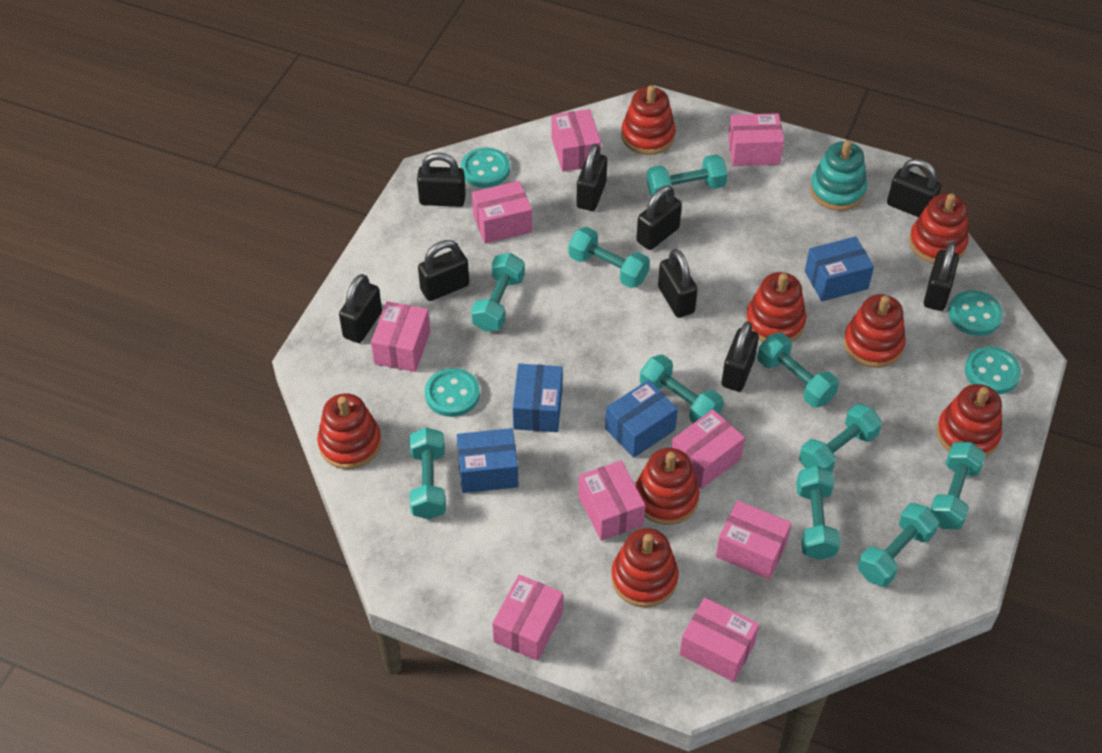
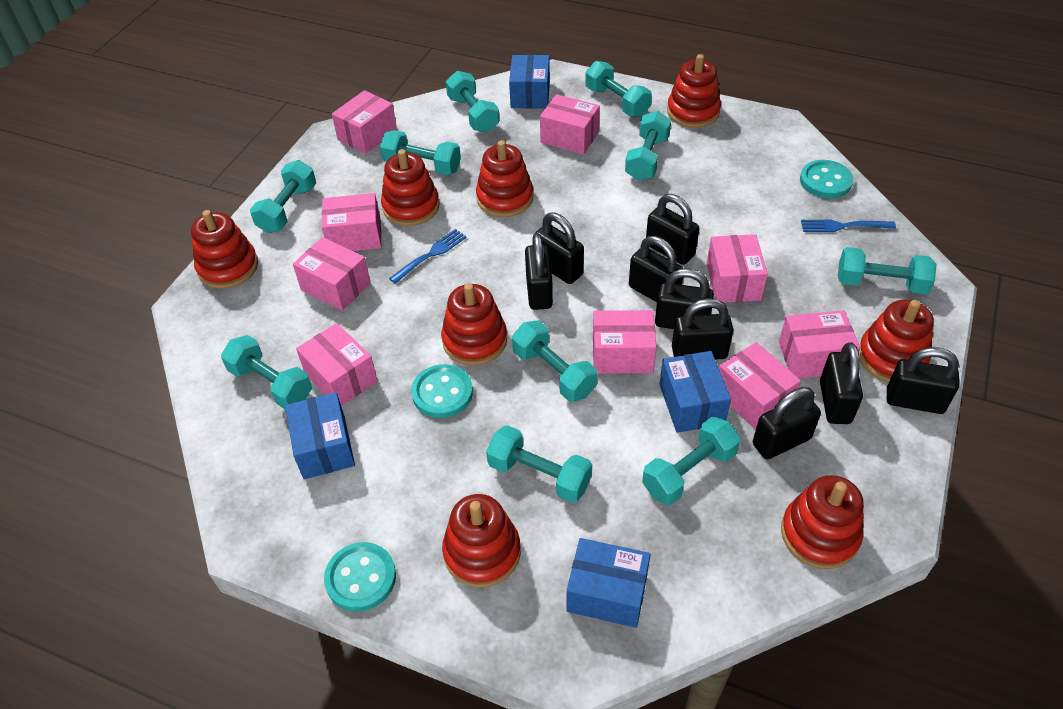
blue fork: none = 0 -> [389,229,467,284] [801,220,896,232] = 2
turquoise button: [425,368,480,417] [461,148,510,188] [948,290,1003,336] [965,347,1021,394] = 4 -> [324,542,396,611] [411,364,473,418] [800,160,853,198] = 3
turquoise stacking toy: [810,140,867,211] = 1 -> none = 0

